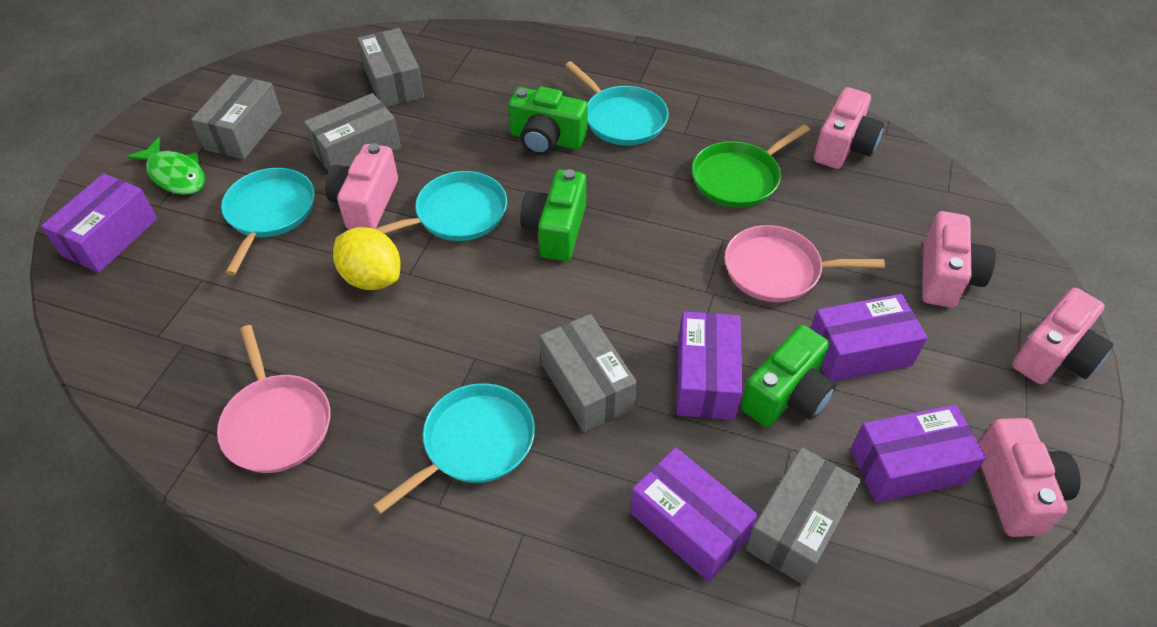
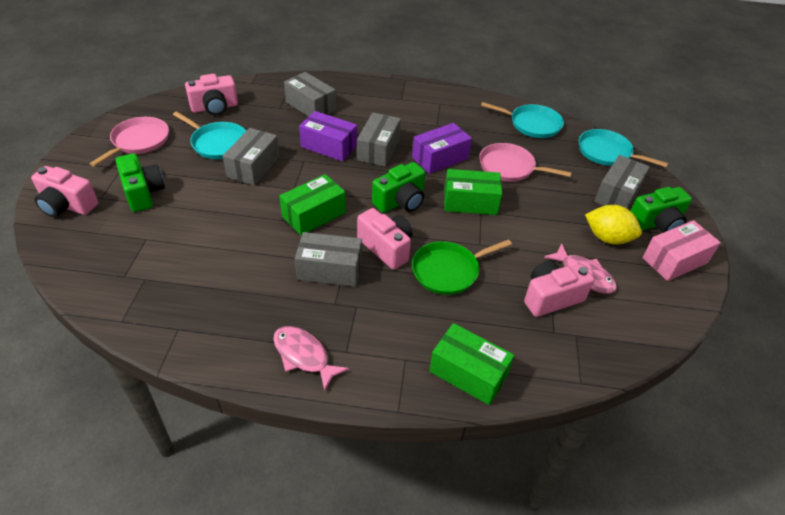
green box: none = 0 -> [279,174,346,236] [429,323,514,405] [444,169,502,215] = 3
green fish: [126,137,205,195] = 1 -> none = 0
pink box: none = 0 -> [642,220,721,281] = 1
pink camera: [325,143,398,229] [814,87,884,169] [922,211,996,308] [978,418,1081,537] [1012,288,1113,384] = 5 -> [31,166,98,217] [185,74,238,115] [357,208,412,270] [524,261,594,317] = 4
pink fish: none = 0 -> [273,326,349,391] [544,243,617,294] = 2
purple box: [41,173,157,273] [630,447,758,582] [676,311,743,420] [811,294,928,381] [851,405,986,503] = 5 -> [299,111,357,161] [412,123,472,174] = 2
turquoise pan: [221,168,315,275] [373,383,535,514] [374,171,507,241] [565,61,669,145] = 4 -> [173,112,246,159] [481,102,564,138] [578,129,668,167] = 3

